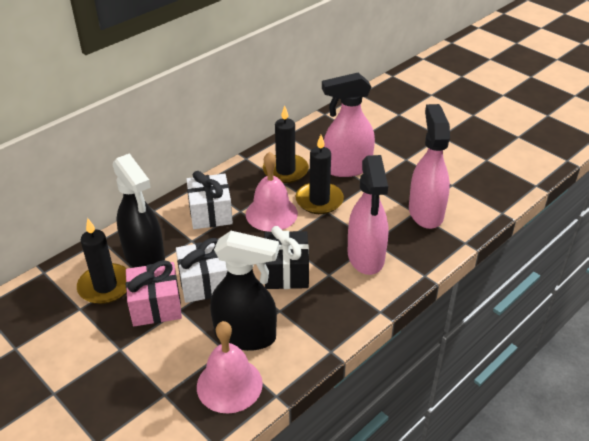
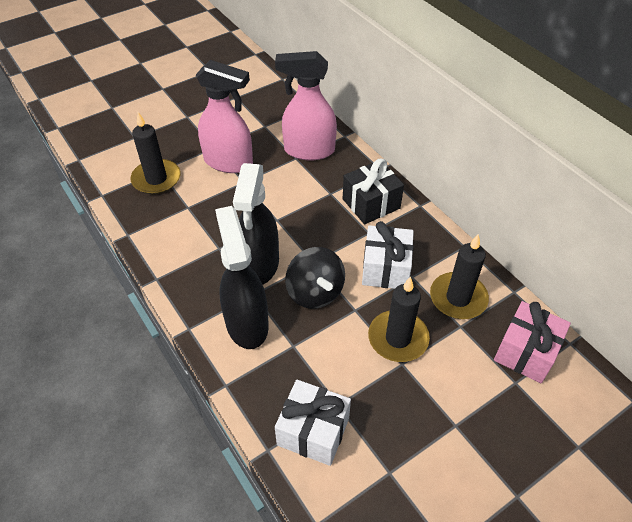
black spinning top: none = 0 -> [285,247,345,309] = 1
pink bell: [197,321,263,413] [246,152,298,232] = 2 -> none = 0
pink spray bottle: [322,73,375,177] [348,155,388,275] [409,104,450,229] = 3 -> [196,60,253,173] [275,51,337,160] = 2

